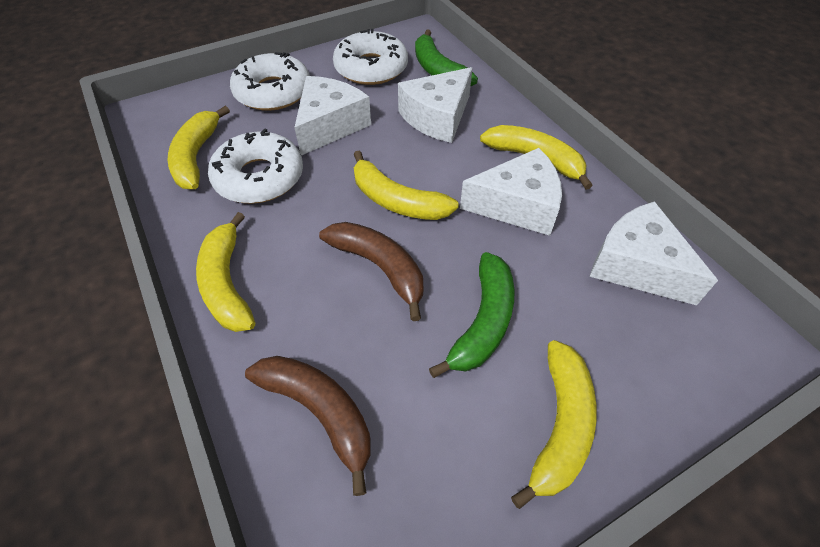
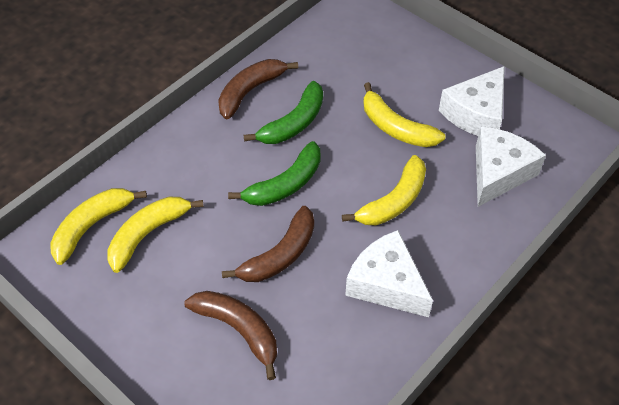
brown banana: [245,356,371,496] [319,222,423,321] = 2 -> [185,291,277,380] [218,59,298,119] [222,206,314,282] = 3
white cheese: [294,76,371,156] [398,67,473,143] [460,148,562,236] [589,201,718,305] = 4 -> [345,230,433,317] [439,66,505,136] [476,126,546,207] = 3
white donut: [208,129,303,204] [230,52,310,111] [333,29,408,85] = 3 -> none = 0
yellow banana: [168,106,230,190] [196,212,255,332] [354,151,459,220] [480,125,593,190] [511,340,597,509] = 5 -> [50,188,147,265] [107,197,204,273] [342,155,426,225] [363,82,445,147] = 4

